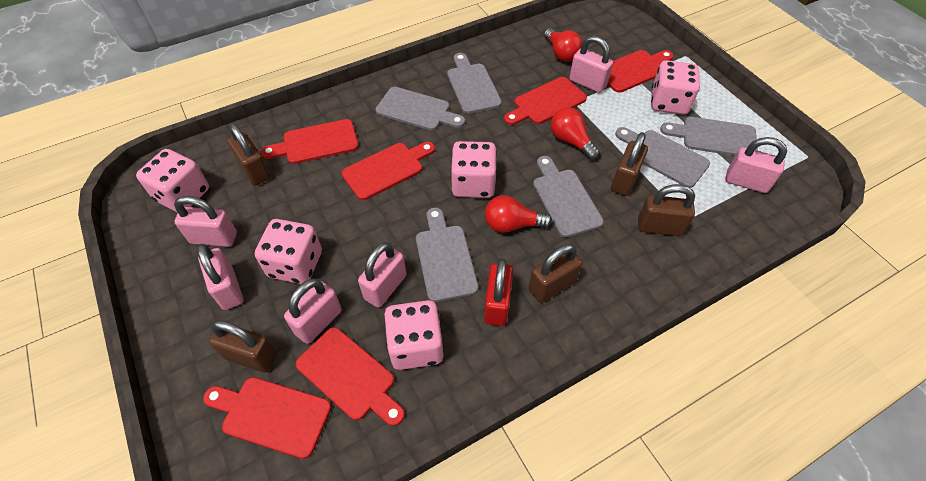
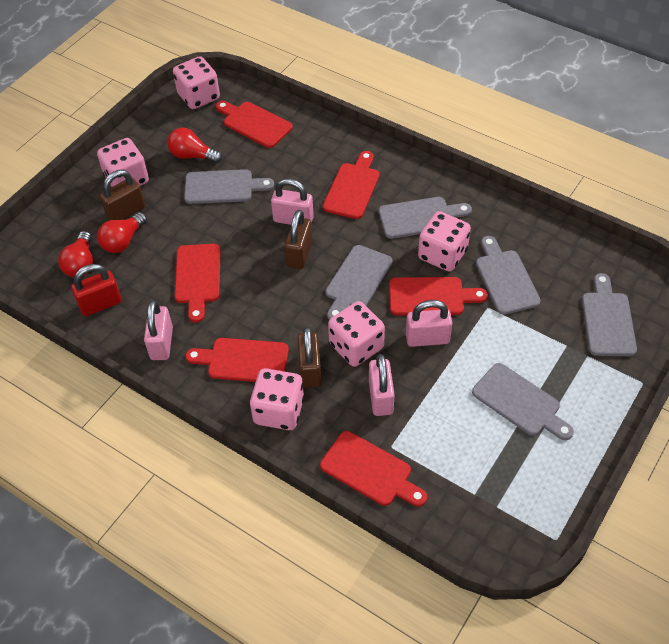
brown padlock: [209,320,277,373] [228,123,270,186] [529,244,582,303] [611,132,648,196] [638,184,695,236] = 5 -> [100,170,145,220] [284,210,313,269] [297,327,322,388] = 3
pink padlock: [174,196,237,247] [197,244,243,310] [284,279,342,344] [358,242,406,308] [569,36,613,93] [725,137,787,193] = 6 -> [144,300,173,360] [271,179,314,225] [369,354,395,416] [406,300,452,347] = 4

